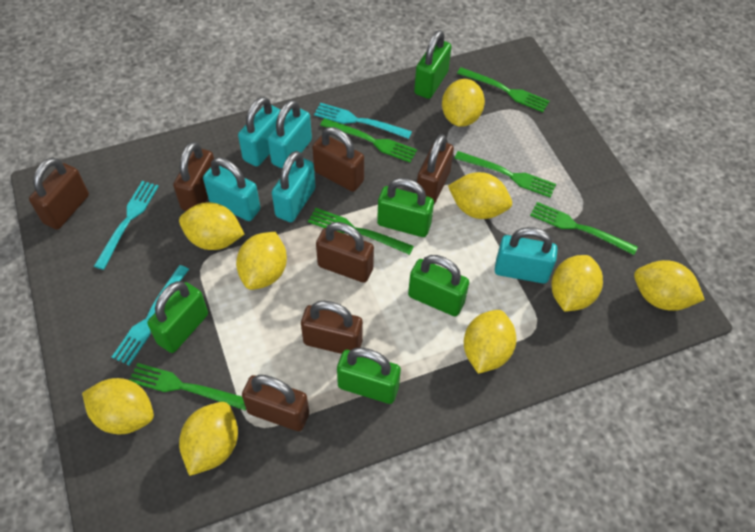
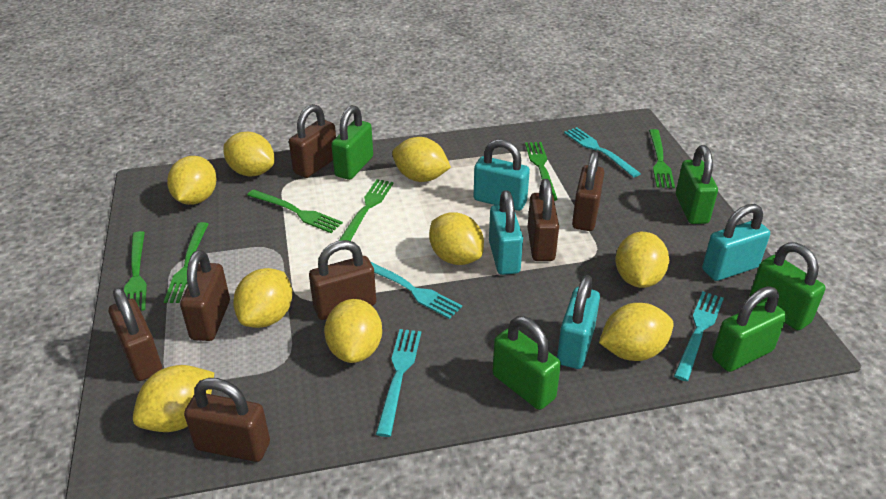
turquoise fork: [94,181,159,270] [112,265,189,365] [314,103,412,139] = 3 -> [371,262,462,319] [376,329,421,437] [564,127,641,178] [674,291,724,381] = 4
turquoise padlock: [203,158,260,221] [238,97,280,167] [268,100,312,169] [272,151,316,222] [495,227,558,284] = 5 -> [474,139,530,211] [489,190,523,275] [557,275,600,369] [702,204,770,281] = 4

